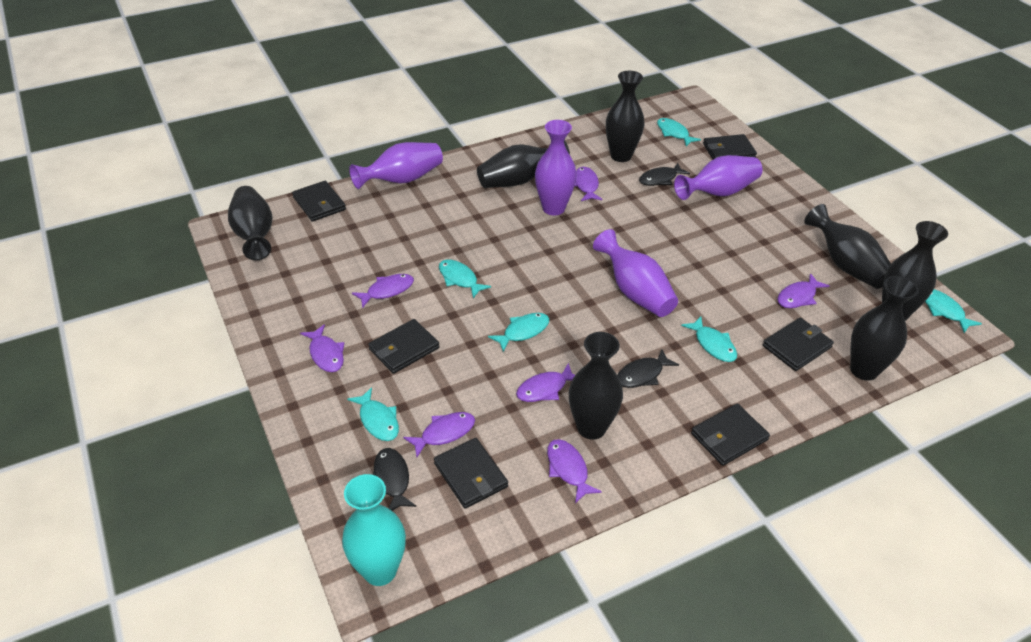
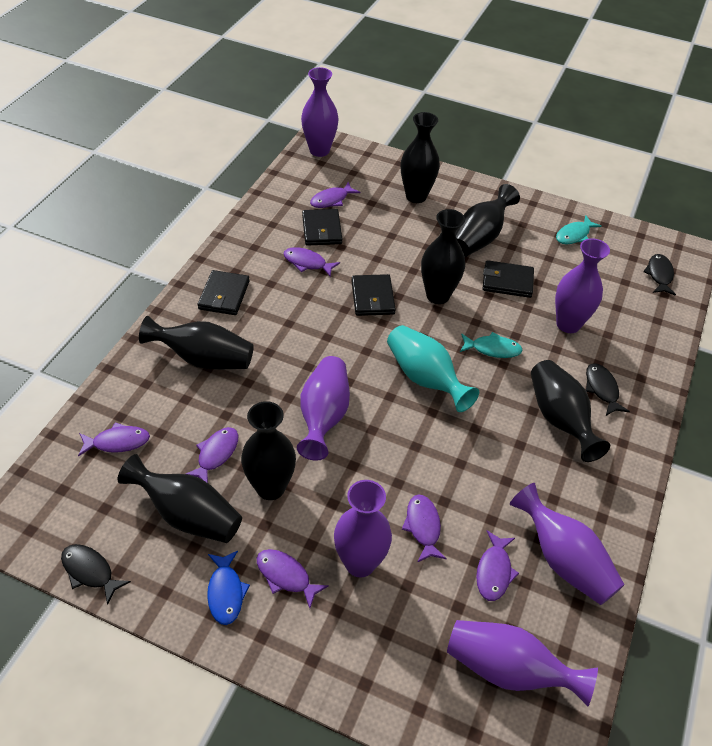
black wallet: [292,181,346,222] [368,319,440,374] [434,438,508,509] [691,403,770,466] [703,134,757,159] [763,318,834,371] = 6 -> [197,270,250,315] [302,209,342,246] [351,274,396,316] [482,260,534,298] = 4
blue fish: none = 0 -> [207,551,250,625] = 1
purple vase: [349,142,443,189] [535,120,577,216] [593,229,678,317] [674,155,763,200] = 4 -> [297,356,350,461] [301,67,338,157] [334,480,392,577] [447,620,598,706] [510,483,625,605] [555,238,610,333] = 6
turquoise fish: [347,387,399,441] [439,260,491,298] [488,313,549,352] [657,118,701,146] [681,316,737,362] [925,289,982,333] = 6 -> [460,332,523,358] [556,215,602,244] = 2

